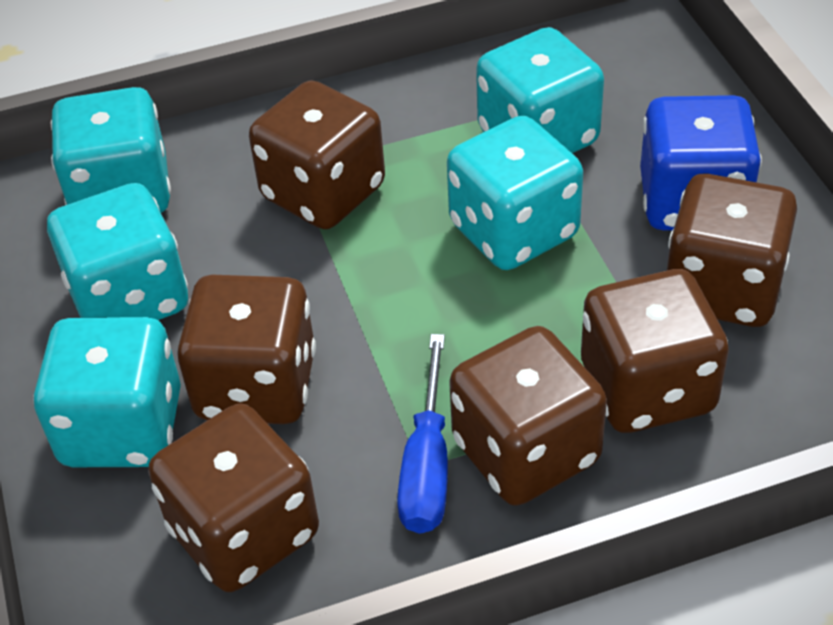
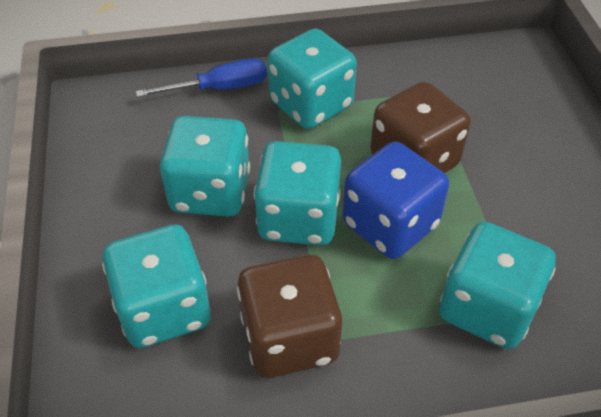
brown dice: [148,403,319,592] [177,275,316,424] [249,80,385,229] [449,326,607,506] [581,269,729,433] [667,173,797,327] = 6 -> [237,255,342,378] [370,82,471,173] = 2

